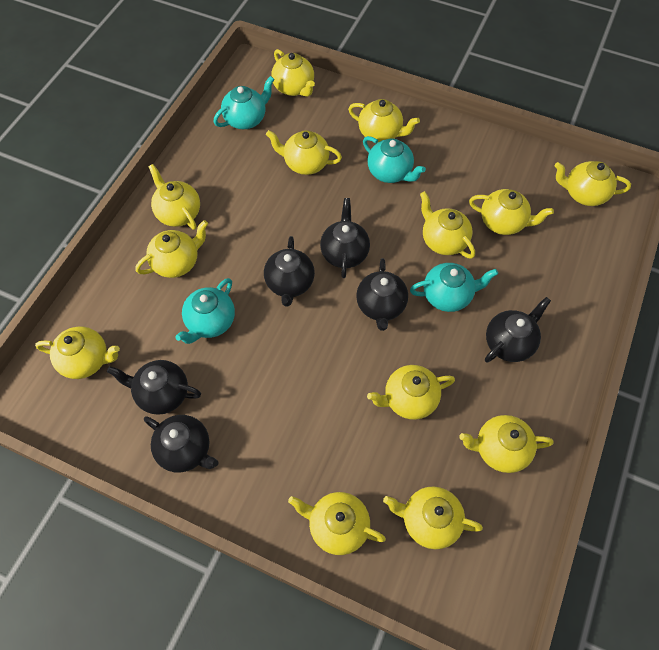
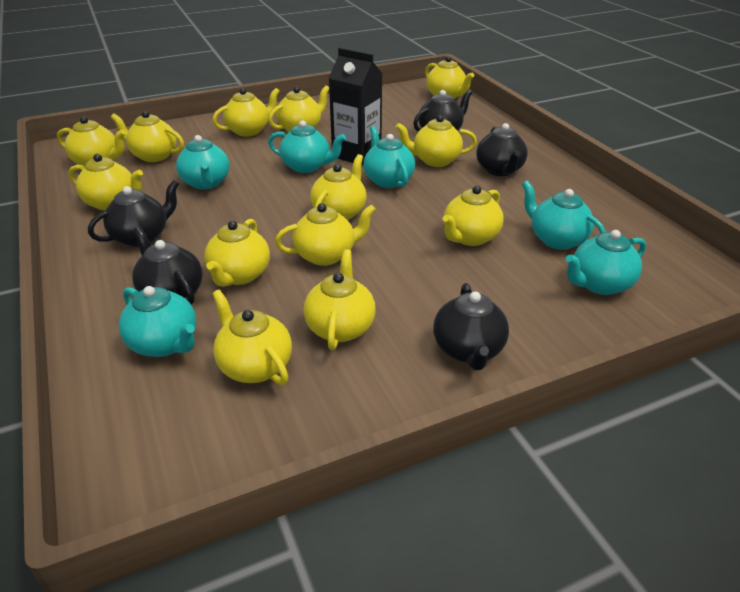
black carton: none = 0 -> [329,48,382,166] = 1
black teapot: [107,360,201,415] [144,415,219,473] [264,236,315,306] [320,198,370,278] [356,258,408,331] [485,297,551,363] = 6 -> [88,180,179,247] [132,227,203,305] [413,89,473,132] [433,283,509,370] [476,123,528,176] = 5
turquoise teapot: [175,278,235,344] [214,76,274,129] [363,136,426,183] [410,263,498,312] = 4 -> [119,286,196,357] [176,135,230,190] [268,120,346,173] [364,126,415,188] [522,181,606,250] [566,230,646,295] = 6

